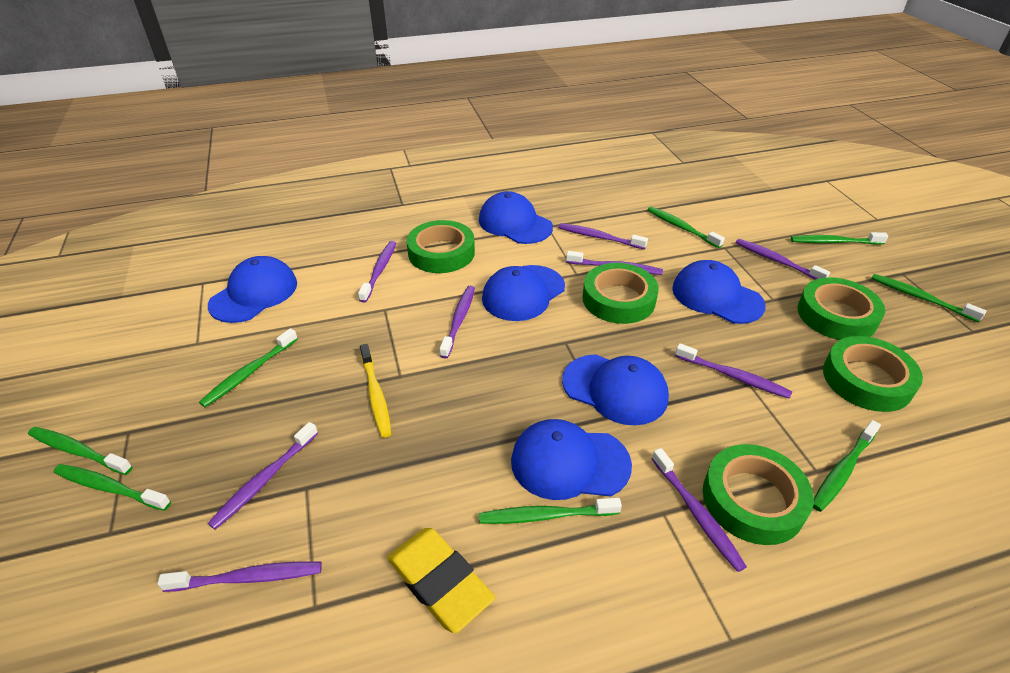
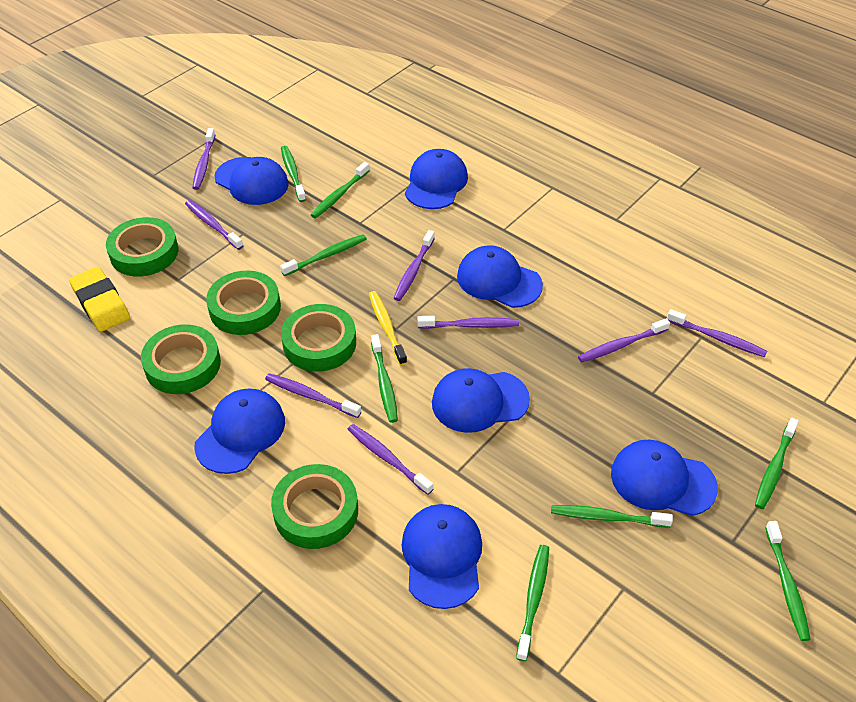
blue cap: [208,256,297,323] [479,191,553,244] [482,265,565,321] [511,419,632,500] [562,354,669,425] [672,260,765,324] = 6 -> [194,389,285,474] [214,157,289,205] [401,504,482,609] [405,149,468,209] [432,368,530,433] [457,245,543,308] [611,440,718,516] = 7
purple toothbrush: [157,562,322,592] [208,422,318,530] [358,241,396,303] [439,286,475,359] [558,223,648,249] [566,251,663,275] [651,448,747,572] [675,343,792,399] [736,239,830,280] = 9 -> [185,200,243,250] [192,128,215,190] [265,373,361,418] [347,424,433,495] [394,230,435,301] [418,316,519,329] [578,318,670,363] [667,309,767,357] = 8

